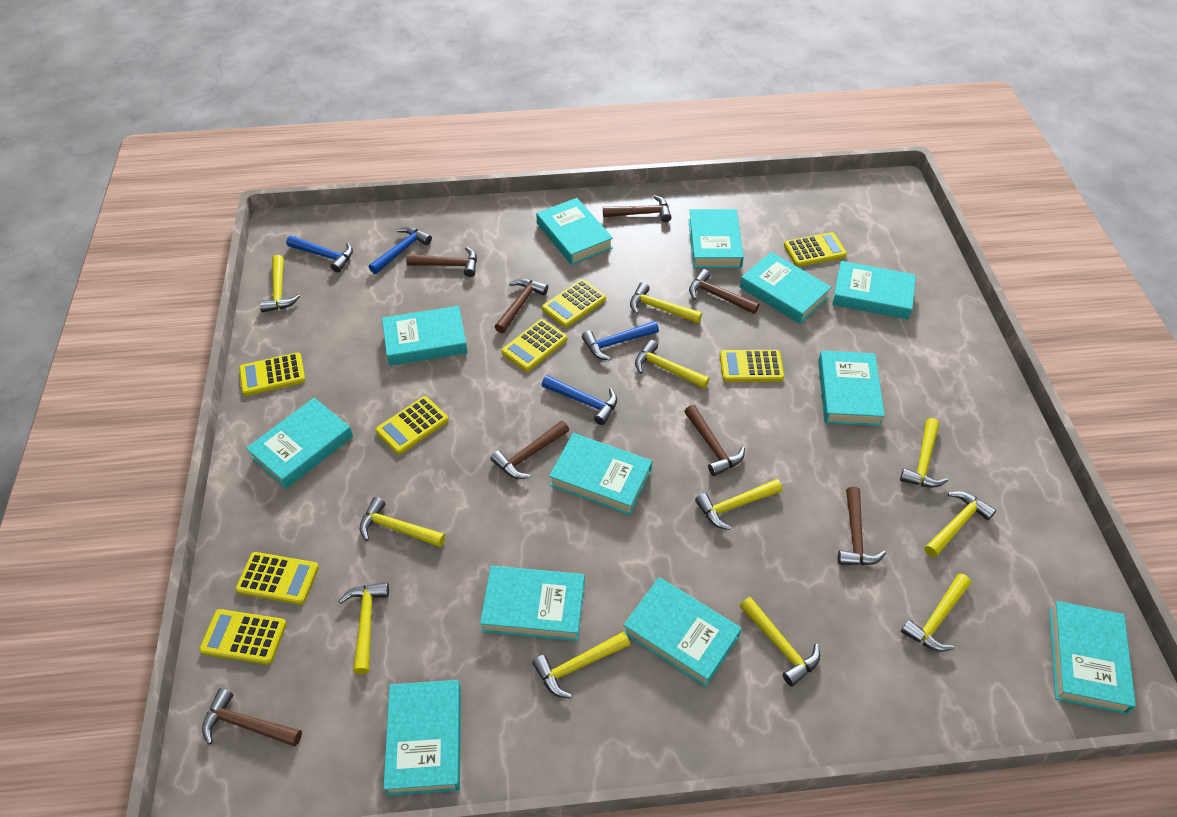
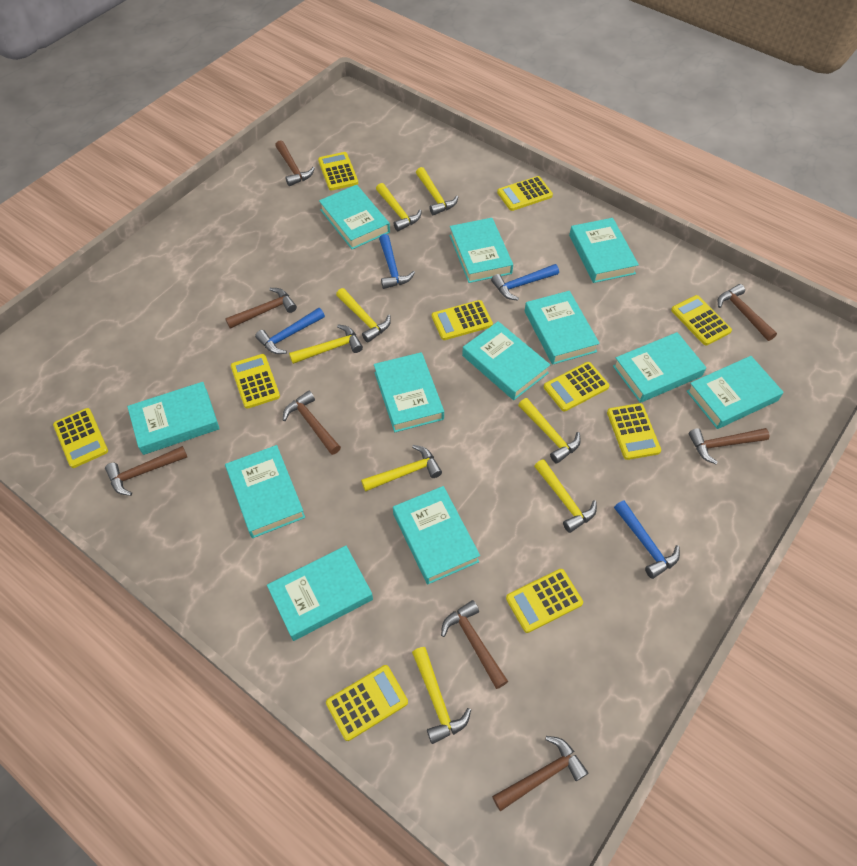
yellow calculator: [199,609,287,665] [235,552,319,605] [239,352,305,396] [375,396,449,454] [501,319,568,371] [542,279,606,327] [720,350,784,382] [784,232,847,267] = 8 -> [53,408,108,468] [231,354,280,409] [318,152,358,191] [326,665,408,741] [432,300,493,340] [497,176,553,211] [506,569,583,633] [544,362,609,411] [607,403,661,460] [671,295,732,345] = 10
yellow hammer: [259,255,300,312] [338,582,389,674] [359,497,445,547] [532,631,630,699] [630,282,702,323] [635,339,710,389] [695,479,782,530] [740,597,820,687] [900,418,948,488] [901,574,971,652] [925,491,996,558] = 11 -> [289,325,363,364] [336,288,391,343] [361,445,442,492] [376,183,422,231] [412,647,471,744] [416,167,458,215] [518,398,581,464] [534,459,597,533] = 8

